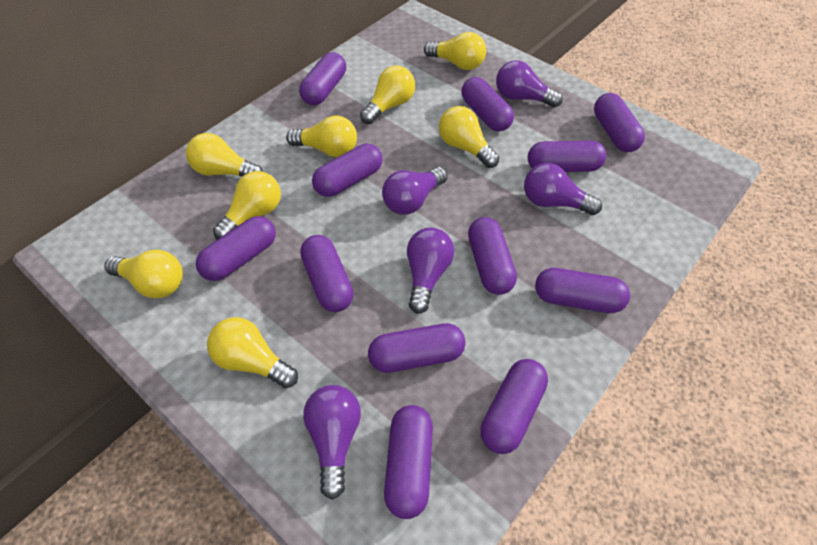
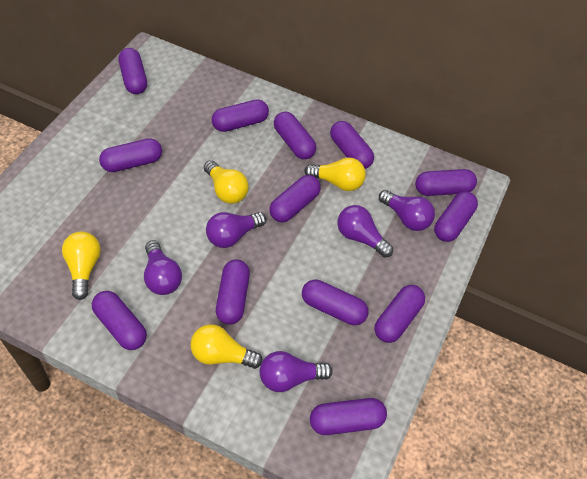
purple capsule: [196,216,276,281] [299,52,346,105] [300,235,354,312] [312,144,383,197] [368,323,466,373] [384,405,433,519] [461,77,514,132] [468,217,517,295] [480,359,548,454] [528,141,607,172] [535,268,630,313] [594,93,645,152] = 12 -> [92,291,147,350] [99,138,162,172] [119,48,147,94] [212,99,269,132] [216,259,250,324] [269,175,321,222] [274,112,316,159] [302,279,368,325] [310,398,387,435] [330,121,374,169] [374,285,425,343] [415,169,477,196] [434,191,478,242] = 13
yellow light bulb: [104,250,183,299] [186,133,263,176] [207,317,298,388] [213,171,281,240] [286,116,357,157] [360,65,415,124] [424,32,486,70] [439,106,500,168] = 8 -> [62,232,101,300] [190,324,263,369] [204,160,249,204] [304,158,366,191] = 4

